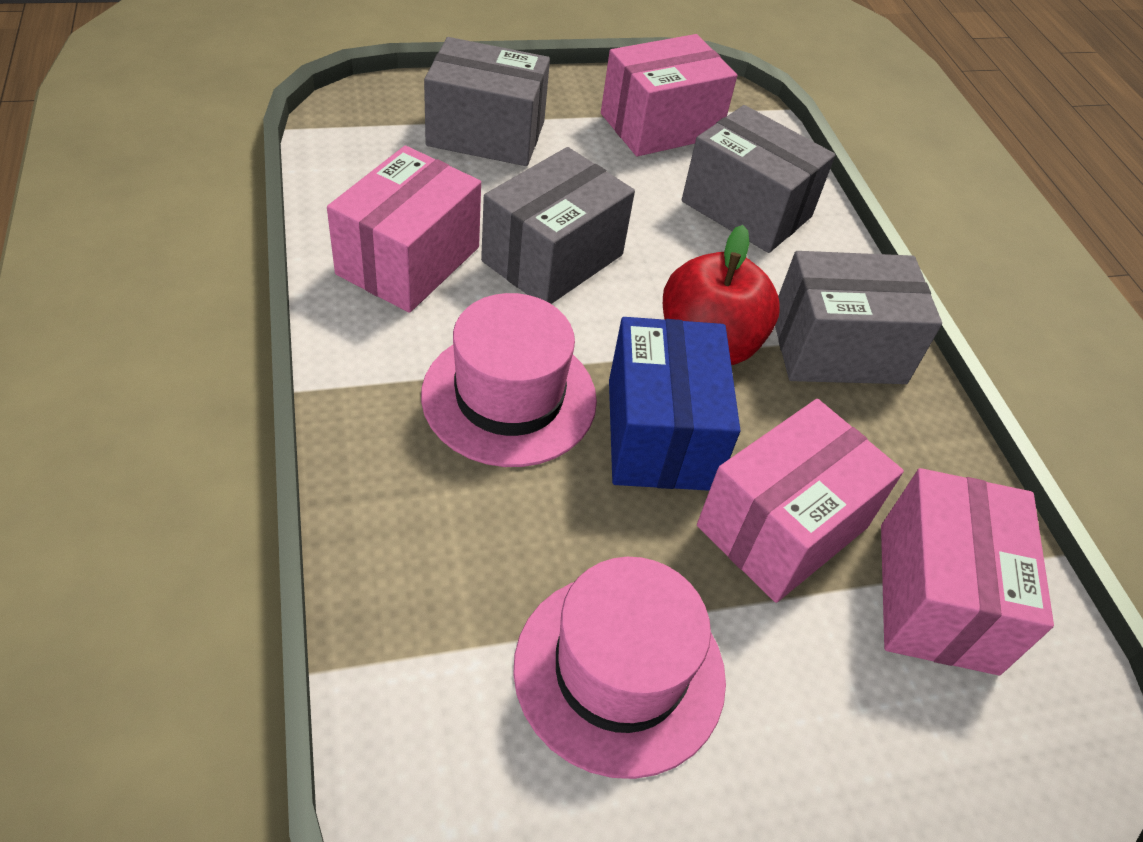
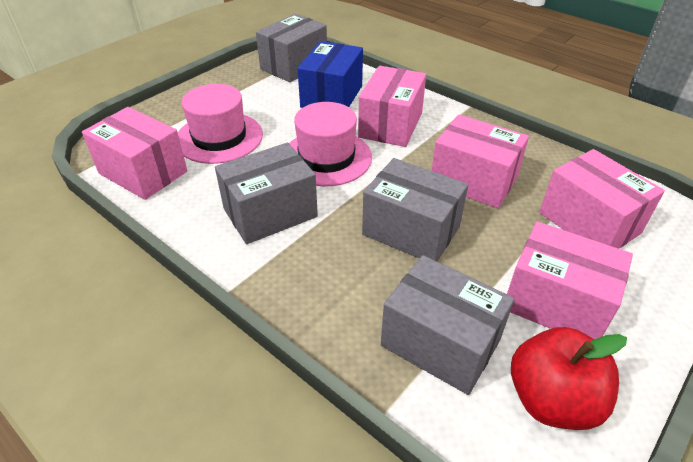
pink box: [327,146,481,313] [601,34,737,156] [697,399,904,603] [881,468,1054,675] = 4 -> [82,107,187,200] [358,66,426,147] [431,115,529,208] [507,221,633,340] [539,149,665,249] = 5

